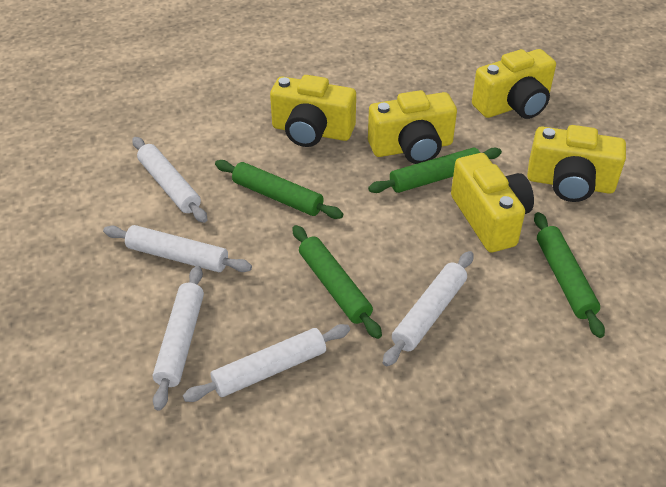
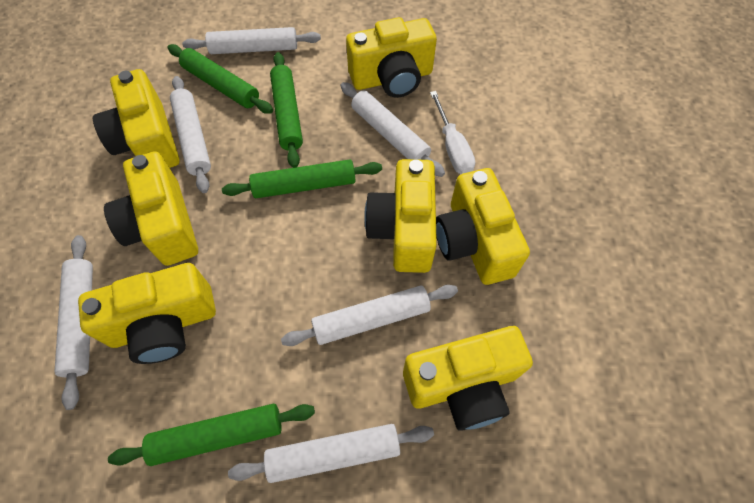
white rolling pin: [103,225,252,272] [132,137,207,223] [153,266,204,411] [183,324,350,402] [383,251,474,366] = 5 -> [54,235,93,410] [170,76,211,193] [182,27,321,54] [228,424,434,483] [281,285,458,346] [341,82,445,177] = 6
white screwdriver: none = 0 -> [430,91,475,174] = 1
yellow camera: [270,75,356,147] [368,90,457,164] [451,153,534,252] [472,49,556,119] [527,125,626,202] = 5 -> [78,263,216,364] [93,69,180,168] [104,151,198,266] [346,17,437,98] [364,159,437,273] [403,326,533,431] [436,168,530,285] = 7

